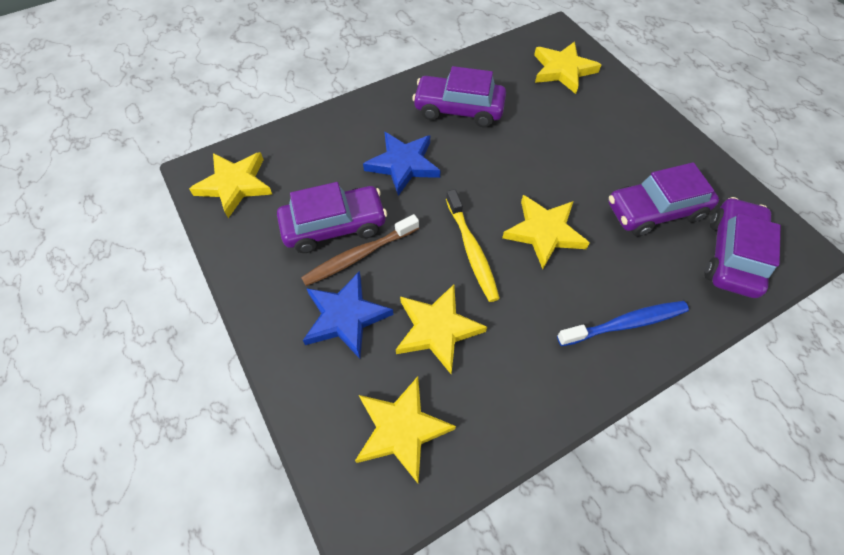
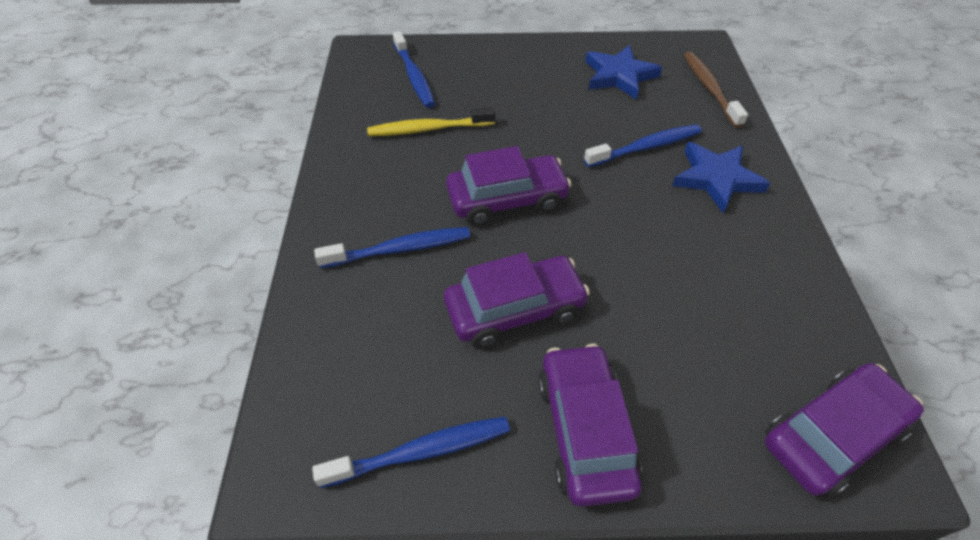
blue toothbrush: [557,301,689,346] = 1 -> [312,417,510,488] [314,227,470,268] [393,31,435,108] [584,124,702,167] = 4
yellow star: [189,152,272,218] [355,377,456,483] [396,284,487,374] [502,195,590,269] [534,41,601,94] = 5 -> none = 0

